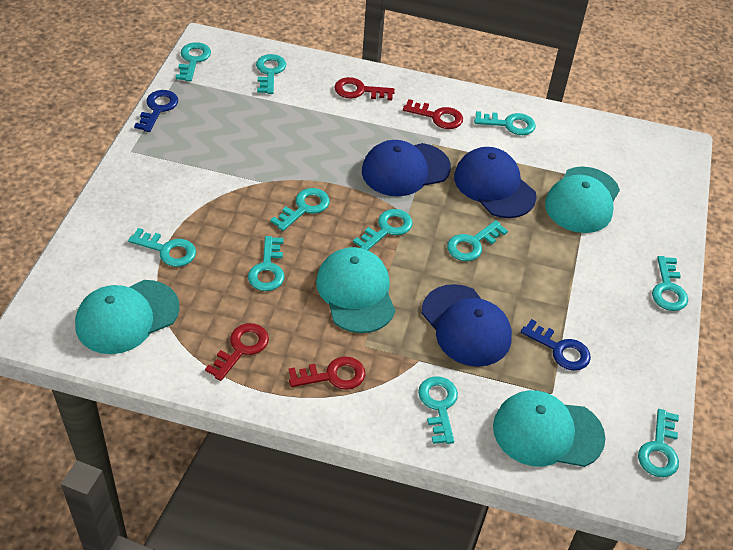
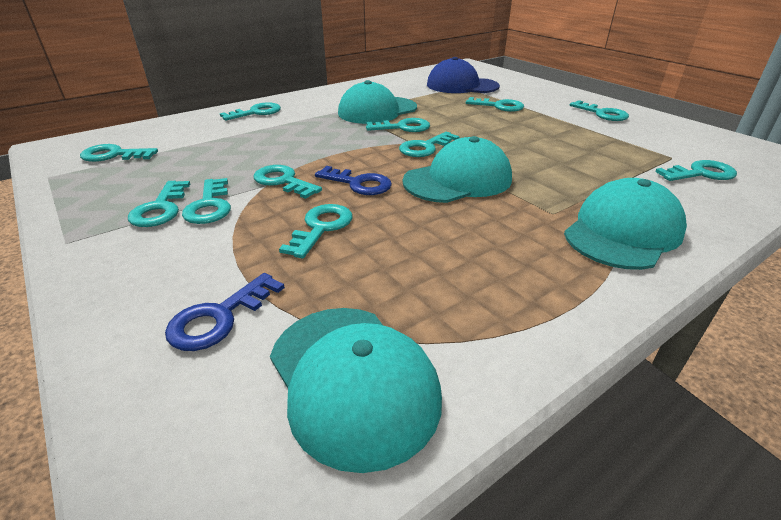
blue cap: [362,140,451,196] [422,284,512,367] [454,147,537,218] = 3 -> [427,57,500,93] = 1
red key: [205,323,269,381] [289,356,365,390] [334,77,395,100] [403,99,463,129] = 4 -> none = 0

